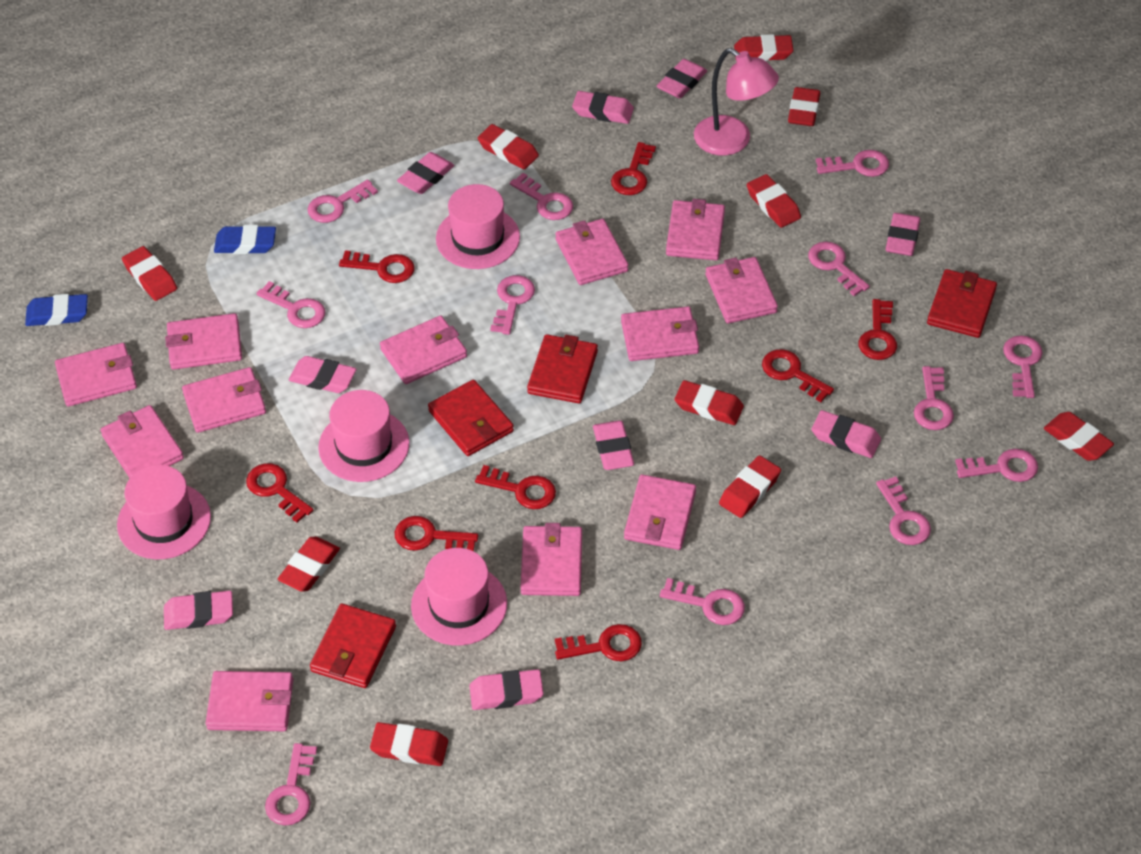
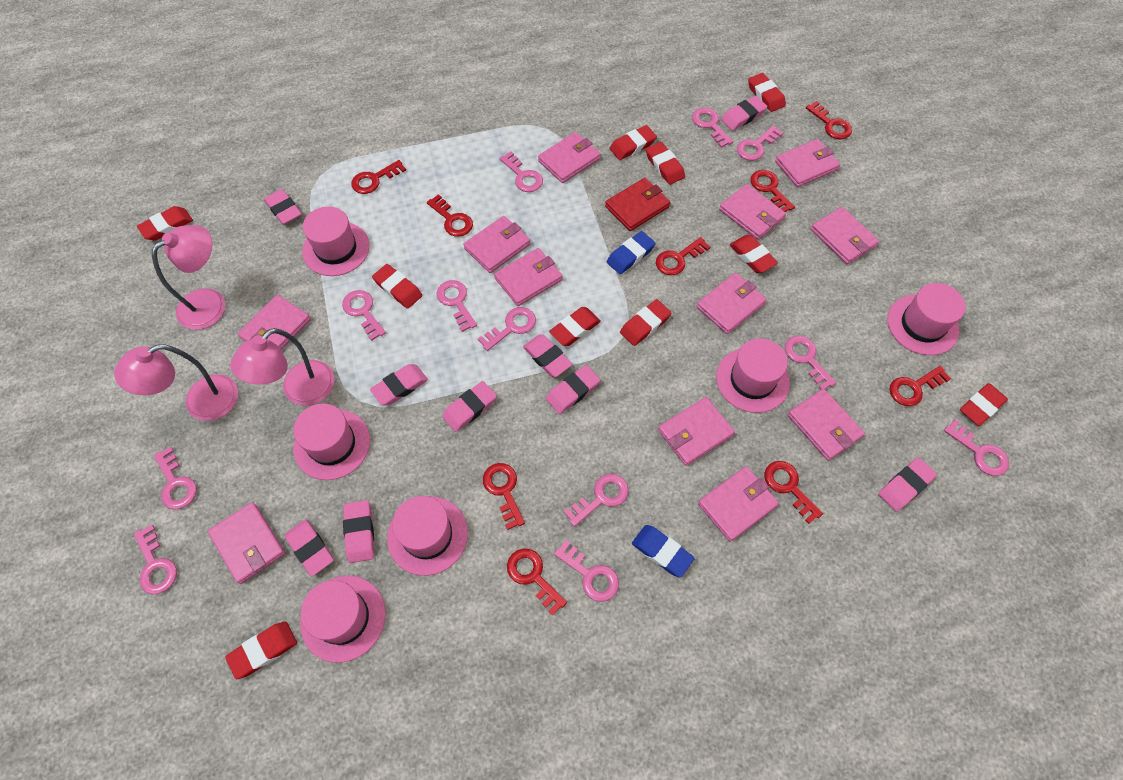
pink hat: [117,465,211,559] [318,390,409,482] [411,548,507,646] [436,184,520,269] = 4 -> [293,403,370,480] [300,576,386,663] [302,206,369,276] [387,496,468,576] [716,338,790,413] [887,283,966,355] = 6
pink lamp: [694,48,779,155] = 1 -> [114,344,238,421] [152,225,226,330] [230,328,335,406] = 3
red key: [246,463,313,523] [339,250,414,283] [395,516,478,551] [475,465,556,509] [555,624,642,661] [611,142,656,195] [762,349,834,402] [859,299,897,360] = 8 -> [351,160,406,194] [427,194,473,237] [483,463,525,530] [507,548,567,616] [656,237,710,275] [750,170,795,212] [764,461,823,524] [806,101,852,139] [890,366,951,406] = 9
red wallet: [310,604,396,688] [428,380,514,456] [527,334,598,403] [927,269,997,338] = 4 -> [605,178,670,231] = 1

